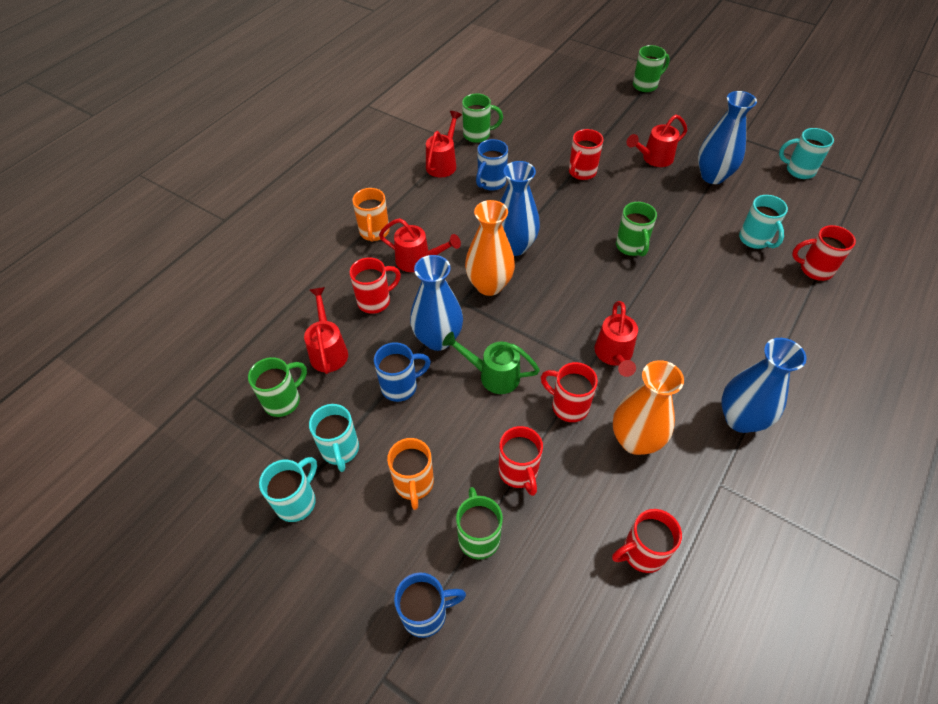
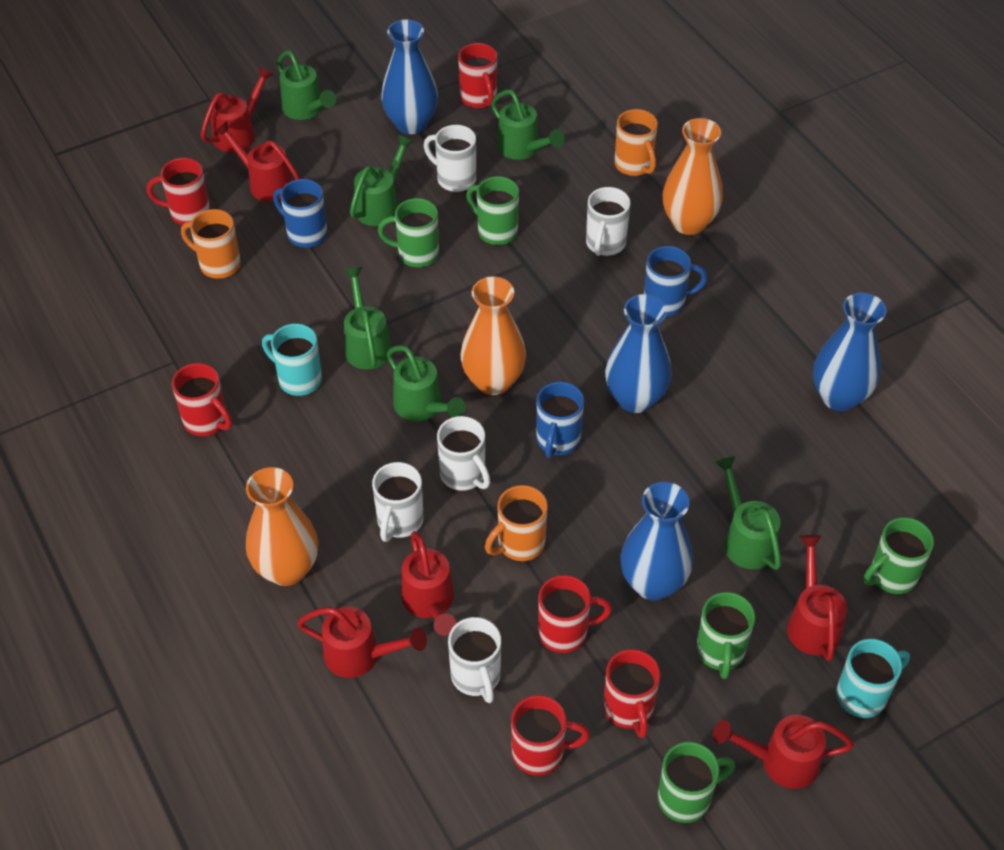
green watering can: [442,332,540,394] = 1 -> [277,50,336,120] [343,267,391,370] [350,135,414,226] [387,345,466,421] [491,90,564,160] [715,456,781,570] = 6
orange mug: [352,188,390,242] [387,438,434,510] = 2 -> [181,209,241,279] [485,485,548,561] [614,109,658,176] = 3
orange vase: [465,200,515,296] [613,360,684,455] = 2 -> [246,467,318,586] [461,277,526,395] [663,118,723,235] = 3
red watering can: [304,287,348,374] [379,218,461,272] [426,111,462,178] [595,301,638,377] [627,114,687,167] = 5 -> [201,66,274,152] [214,121,300,202] [297,607,427,678] [401,531,456,636] [713,715,854,789] [787,535,847,661] = 6
turquoise mug: [259,457,317,522] [309,404,359,472] [739,195,788,249] [779,128,834,179] = 4 -> [262,324,322,396] [836,639,910,718] = 2
white mug: none = 0 -> [372,462,424,542] [424,125,476,192] [437,416,490,491] [448,617,501,703] [586,187,631,256] = 5

